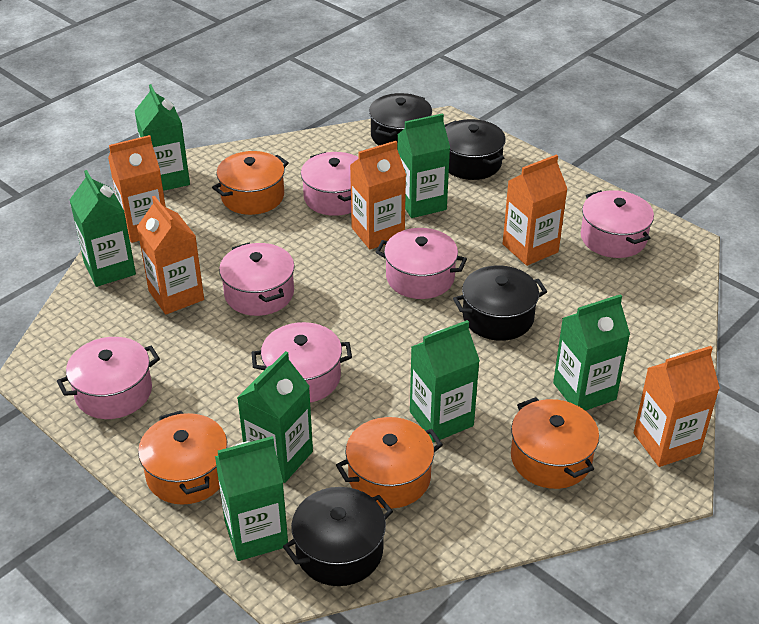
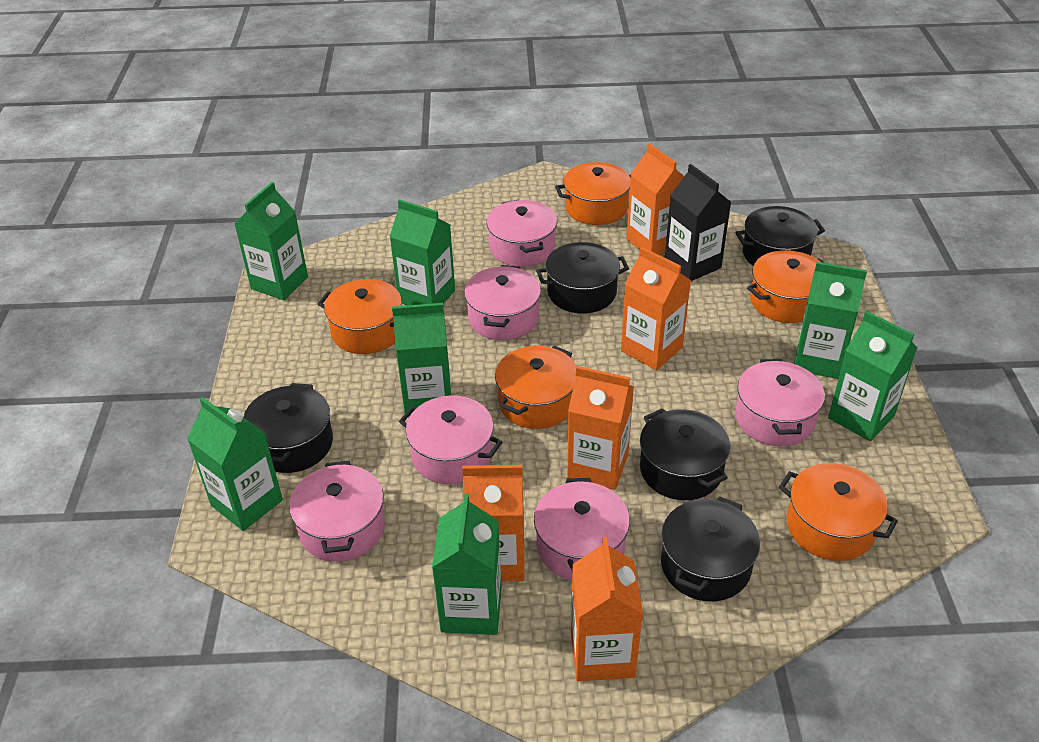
black carton: none = 0 -> [665,164,731,281] = 1
black pot: [283,487,393,586] [369,93,432,150] [445,119,506,180] [453,265,547,341] = 4 -> [243,383,333,473] [536,242,629,314] [640,408,730,500] [661,496,760,601] [735,206,825,266] = 5
orange pot: [138,411,227,505] [212,151,289,215] [336,417,443,508] [511,397,599,489] = 4 -> [318,279,402,354] [495,346,577,429] [555,162,631,225] [747,250,825,323] [779,463,898,561] = 5

